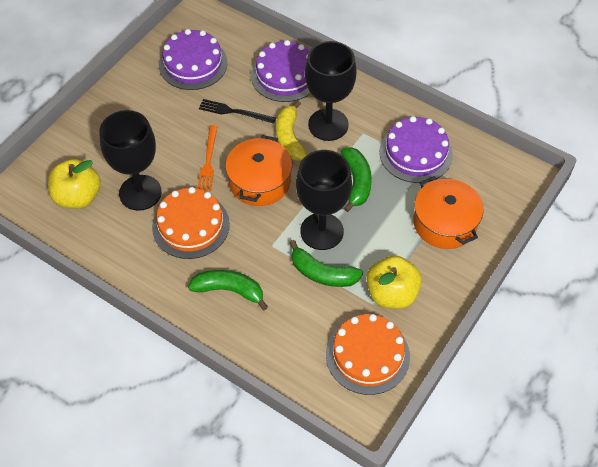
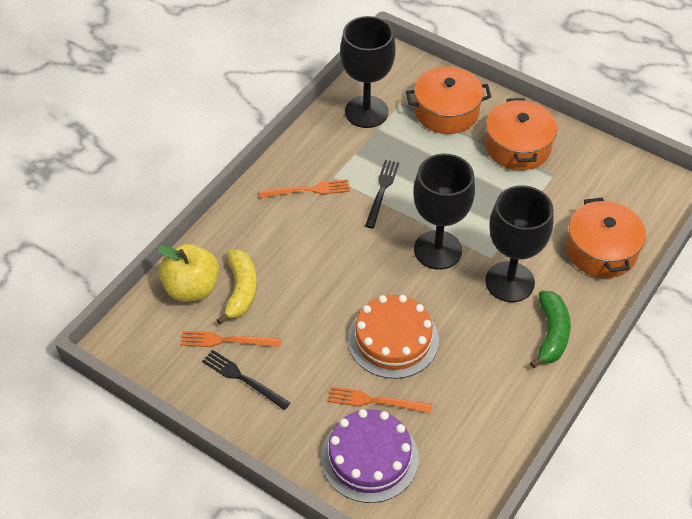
black fork: [199,99,276,124] = 1 -> [202,350,291,410] [365,160,399,229] = 2
green banana: [188,270,268,310] [289,240,363,287] [341,147,372,212] = 3 -> [530,291,571,368] = 1
orange cake: [152,187,230,259] [326,314,410,395] = 2 -> [348,295,439,379] = 1
orange fork: [198,125,218,192] = 1 -> [180,331,281,347] [259,179,350,198] [328,386,432,413] = 3
orange pot: [226,135,292,206] [413,176,484,249] = 2 -> [406,66,491,134] [485,98,557,170] [566,198,646,278] = 3
purple cake: [159,29,227,90] [251,40,311,102] [379,116,453,183] = 3 -> [321,409,419,503] = 1
yellow apple: [48,159,101,209] [366,255,422,309] = 2 -> [157,244,219,302] = 1

